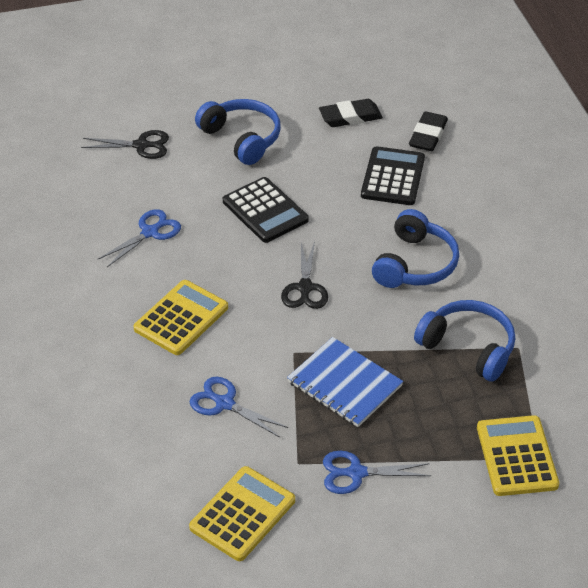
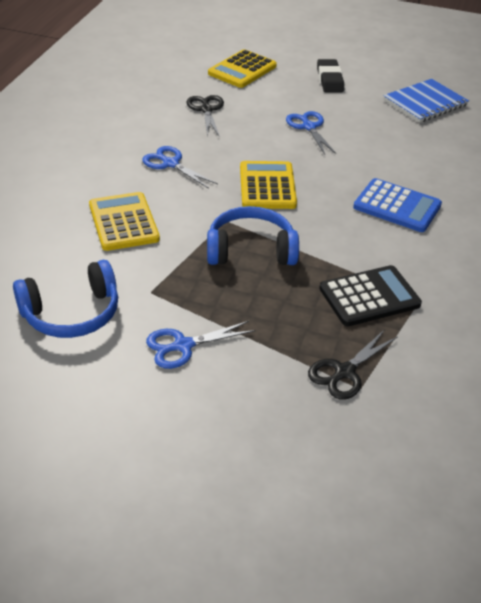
black calculator: [223,177,309,243] [361,146,425,205] = 2 -> [319,265,422,326] = 1
black eraser: [319,99,383,127] [409,111,448,151] = 2 -> [317,59,344,92] = 1
blue calculator: none = 0 -> [353,178,442,232] = 1
blue headphones: [195,99,281,165] [372,209,459,288] [414,300,515,382] = 3 -> [13,260,118,338] [207,206,299,265] = 2

